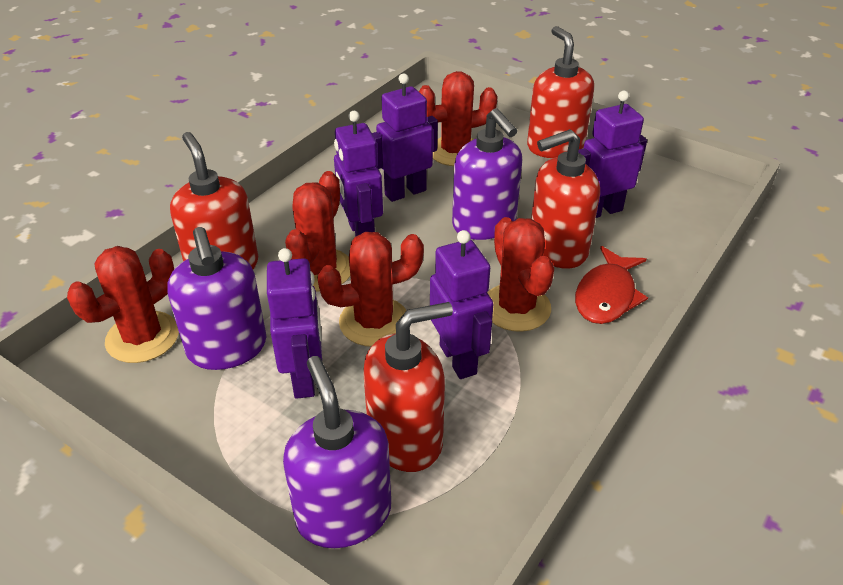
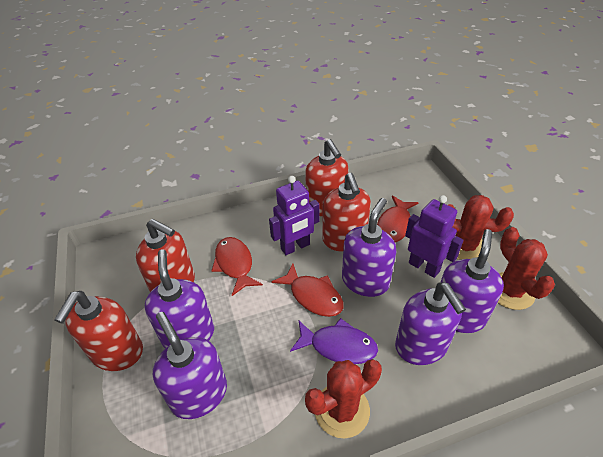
purple fish: none = 0 -> [290,318,378,364] = 1
purple robot: [267,248,322,399] [334,111,383,237] [372,73,438,202] [430,230,493,379] [578,91,647,218] = 5 -> [269,176,320,255] [405,195,463,278] = 2
purple soap dispenser: [167,227,266,370] [283,356,391,548] [452,108,522,240] = 3 -> [145,249,214,349] [153,312,227,419] [342,198,396,297] [395,282,466,365] [441,229,504,333] = 5
red cactus: [67,246,179,363] [285,171,350,292] [317,232,424,347] [419,71,498,166] [487,217,554,332] = 5 -> [305,359,382,439] [448,195,514,260] [497,227,555,310] = 3
red fish: [575,246,648,324] = 1 -> [211,237,263,296] [272,263,344,317] [377,195,419,242] = 3

